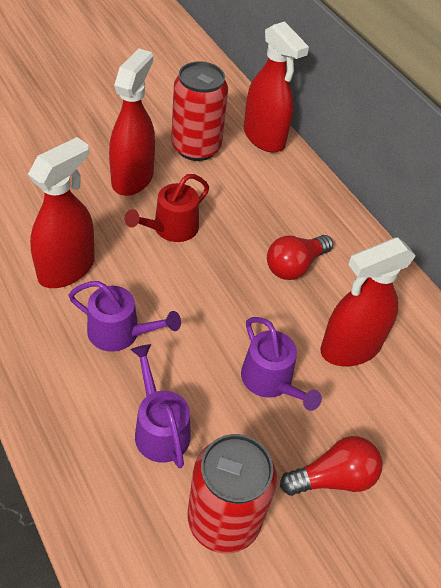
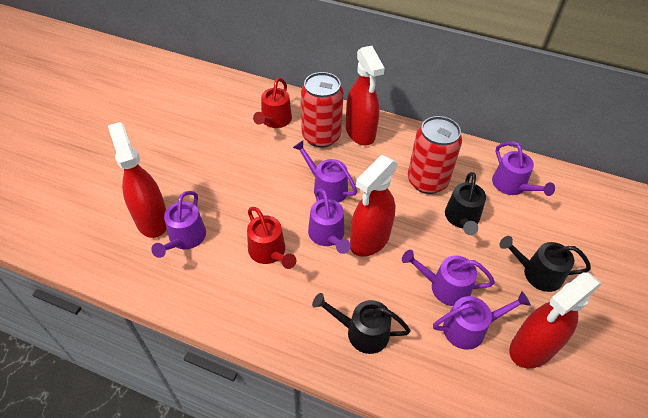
black watering can: none = 0 -> [312,293,411,354] [445,172,486,235] [499,236,591,292] = 3
purple watering can: [69,281,181,352] [131,344,191,468] [241,317,322,411] = 3 -> [151,191,206,258] [293,140,357,203] [308,188,351,254] [402,250,495,306] [433,291,531,350] [492,142,555,196] = 6
red light bulb: [267,235,333,280] [280,436,382,496] = 2 -> none = 0
red watering can: [125,174,209,242] = 1 -> [247,207,296,269] [253,78,292,128] = 2

